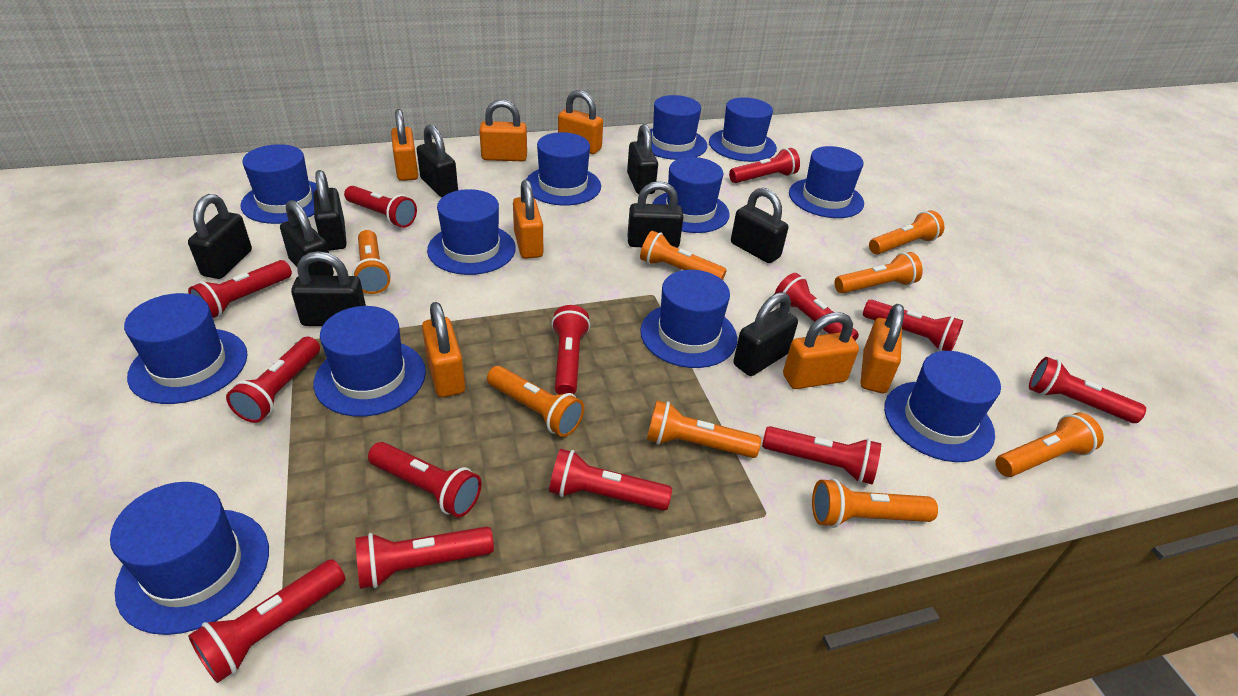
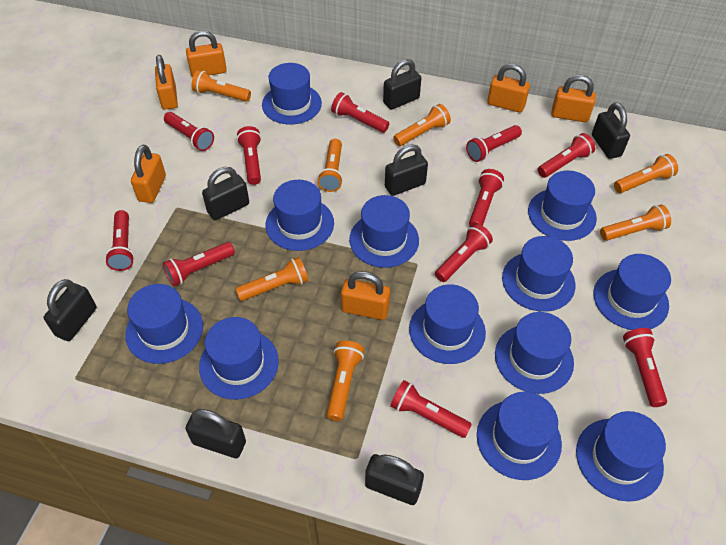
black padlock: [188,194,252,279] [280,200,334,276] [291,251,366,326] [314,170,347,251] [417,124,458,197] [627,124,658,194] [628,181,684,248] [731,188,788,263] [733,292,798,376] = 9 -> [44,279,97,341] [185,409,246,458] [202,167,249,220] [365,454,424,505] [383,59,421,110] [385,144,428,196] [592,102,630,159] = 7
orange flashlight: [352,230,391,294] [487,366,584,437] [640,231,727,280] [647,400,761,458] [812,478,938,528] [835,252,923,294] [869,210,944,254] [995,413,1104,477] = 8 -> [192,70,251,102] [235,257,309,301] [317,139,343,192] [327,340,364,421] [393,104,451,146] [600,205,671,241] [614,154,678,193] = 7
orange padlock: [391,109,418,181] [422,302,465,397] [479,99,527,161] [513,179,543,259] [558,90,603,154] [783,312,859,389] [861,304,904,393] = 7 -> [131,145,166,203] [155,55,178,110] [186,31,227,77] [341,271,390,320] [487,64,530,113] [551,75,596,123] = 6
red flashlight: [188,260,292,318] [188,559,345,683] [226,337,320,423] [344,186,417,228] [355,526,494,589] [368,442,482,517] [549,449,672,511] [551,305,590,395] [729,148,800,183] [762,426,881,484] [775,273,859,341] [863,299,963,351] [1029,357,1146,423] = 13 -> [105,210,135,271] [163,242,235,287] [164,112,214,151] [237,126,261,185] [331,92,389,133] [390,380,472,438] [435,224,493,282] [466,125,522,162] [469,169,504,227] [538,133,595,178] [623,328,667,407] = 11

